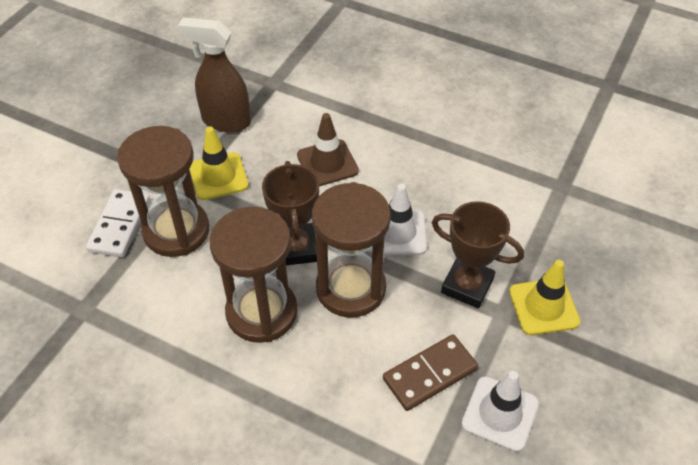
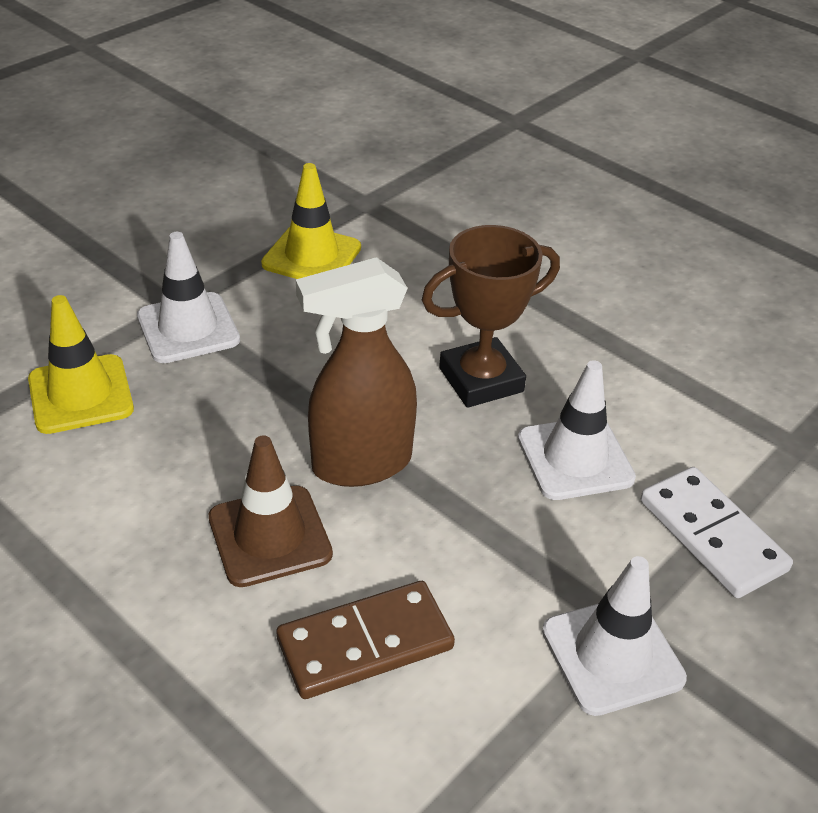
brown hourglass: [117,126,209,257] [209,207,298,343] [312,182,391,318] = 3 -> none = 0
brown trophy: [262,161,319,265] [432,201,524,308] = 2 -> [422,225,560,408] = 1
white traffic cone: [371,184,427,255] [461,371,539,452] = 2 -> [137,232,240,363] [518,360,636,500] [542,556,687,716] = 3

